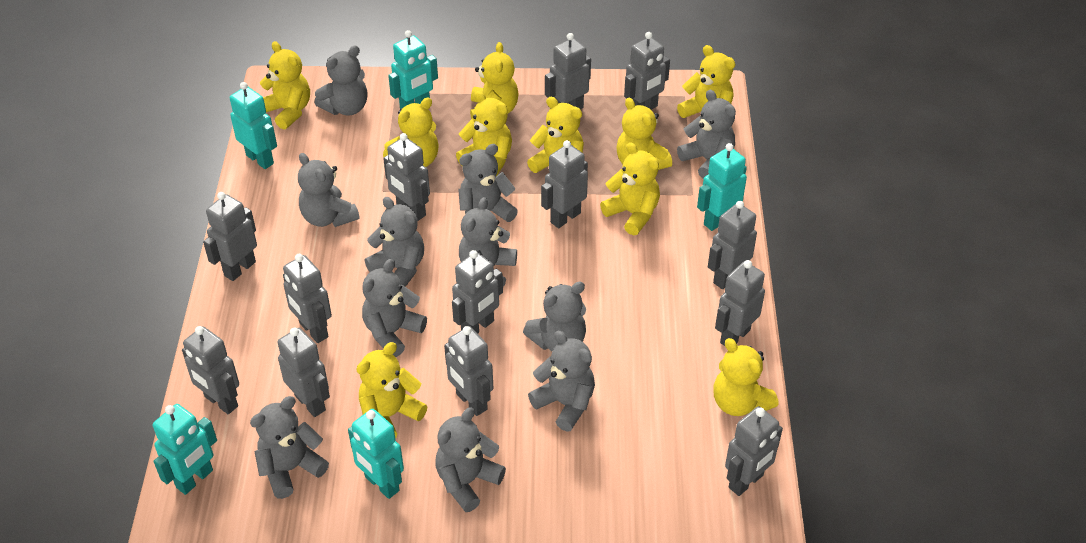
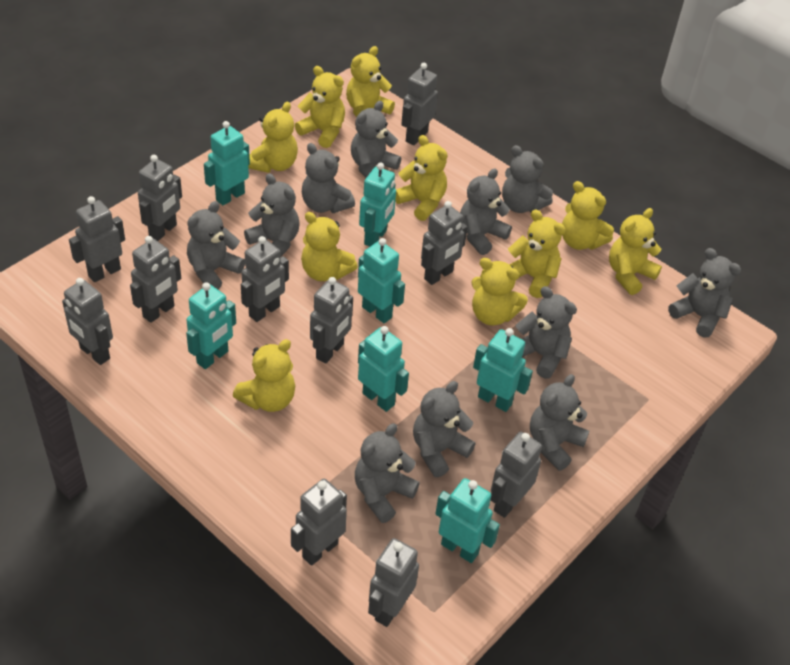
grey robot: [182,326,239,414] [203,192,257,281] [277,328,330,417] [283,254,332,343] [383,133,430,221] [444,326,493,416] [452,250,503,334] [541,140,588,228] [545,33,591,109] [624,32,670,110] [708,201,757,289] [715,260,765,346] [725,406,783,496] = 13 -> [62,278,113,365] [69,196,125,282] [130,236,181,323] [138,155,182,241] [241,236,289,322] [291,479,347,566] [310,277,353,364] [368,538,419,627] [401,63,438,145] [421,201,468,285] [491,432,542,518] = 11
turquoise robot: [153,404,217,495] [230,82,277,169] [348,409,404,499] [388,30,438,109] [697,143,747,231] = 5 -> [186,282,236,369] [204,121,250,205] [358,238,405,323] [358,326,409,412] [359,162,396,246] [435,478,500,563] [473,328,533,412] = 7

